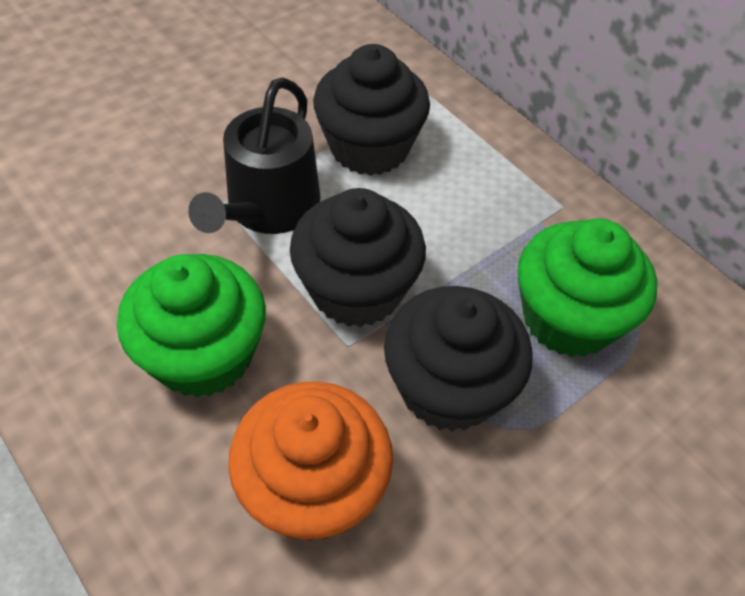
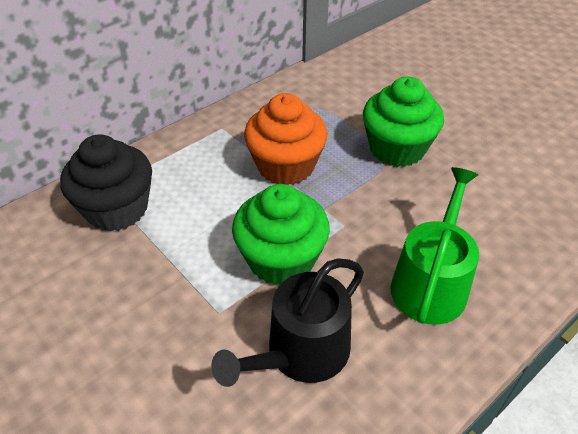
black cupcake: [290,188,426,327] [313,44,430,176] [384,286,532,432] = 3 -> [60,134,152,232] = 1
green watering can: none = 0 -> [390,167,479,325] = 1

